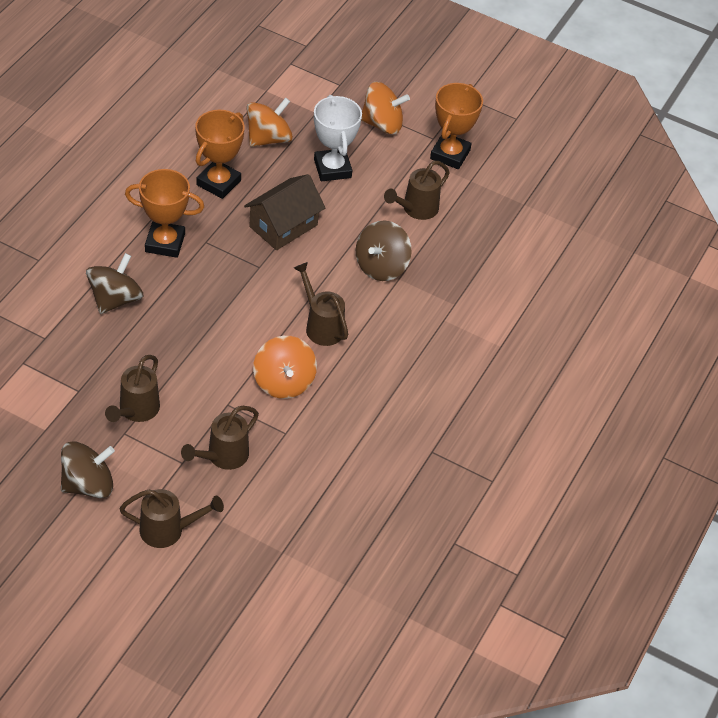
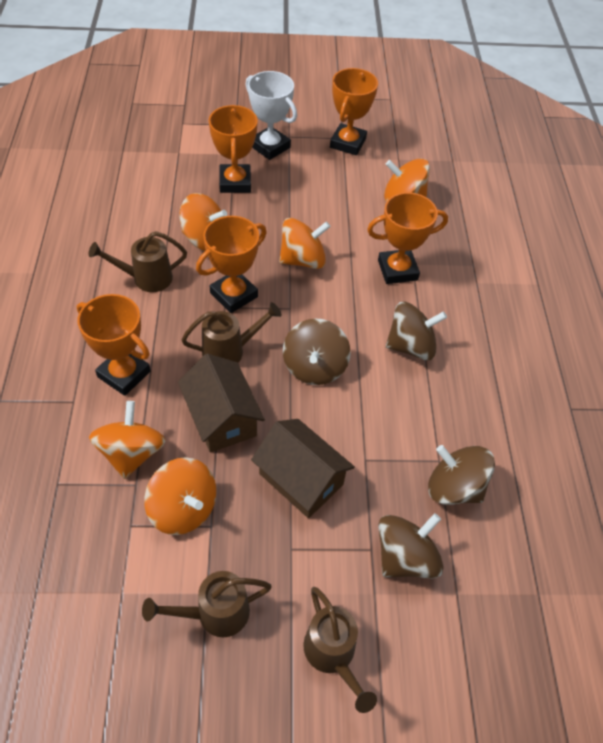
brown house: [244,174,325,250] = 1 -> [178,354,265,453] [251,419,355,518] = 2
brown spinning top: [61,442,115,498] [86,253,143,314] [356,221,412,281] = 3 -> [283,318,351,385] [378,513,444,578] [386,302,447,361] [428,445,495,505] = 4
brown watering can: [105,355,160,422] [120,489,224,548] [181,406,259,470] [294,262,348,346] [384,161,450,220] = 5 -> [89,231,187,292] [142,571,272,637] [181,302,282,363] [303,587,377,713] = 4
orange spinning top: [246,97,293,147] [253,336,317,399] [361,82,410,134] = 3 -> [89,401,166,479] [144,457,216,535] [179,193,227,251] [279,218,330,269] [384,158,430,202] = 5
orange trophy: [125,169,204,258] [195,110,245,199] [430,83,483,169] = 3 -> [77,294,151,396] [196,216,267,313] [209,105,258,193] [330,68,378,155] [367,192,448,284] = 5

